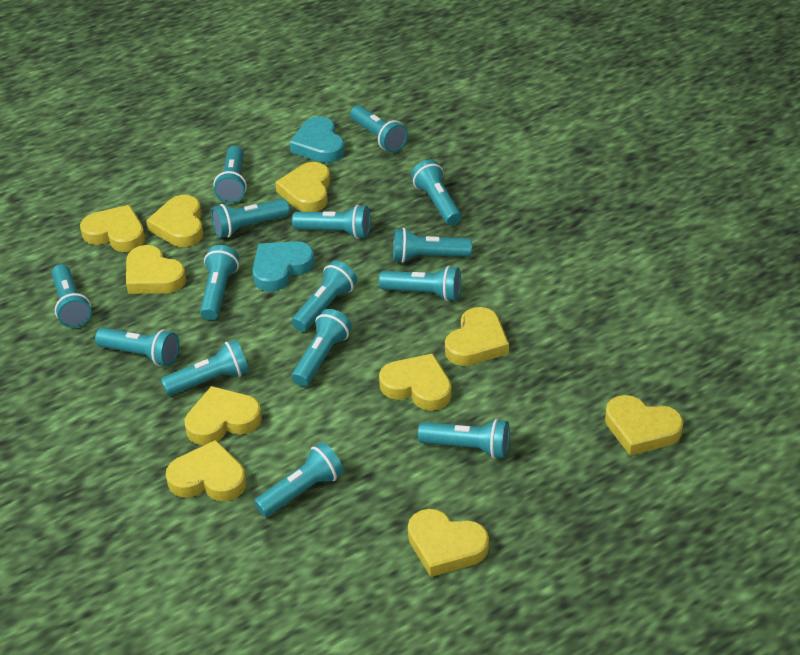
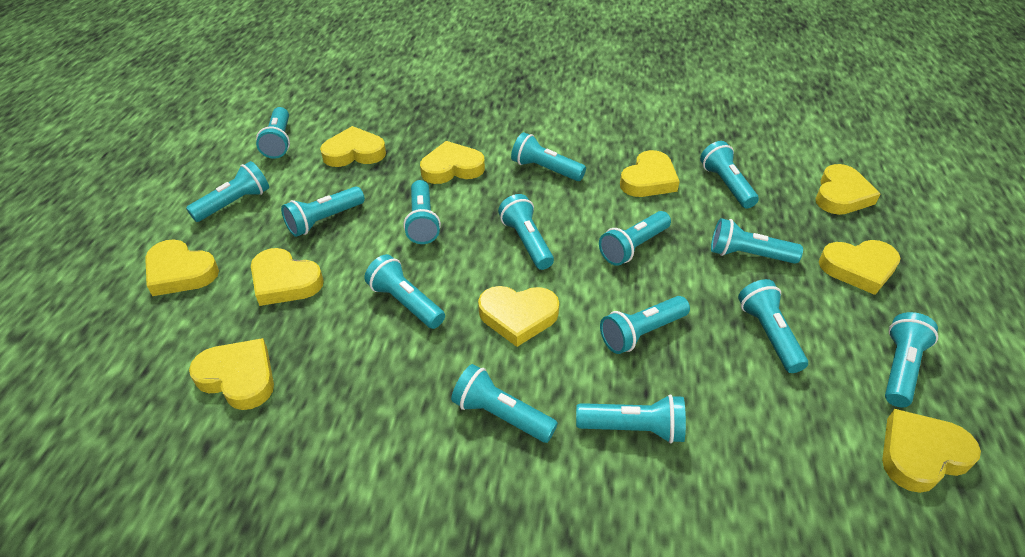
turquoise heart: [252,241,315,292] [290,116,345,163] = 2 -> none = 0

